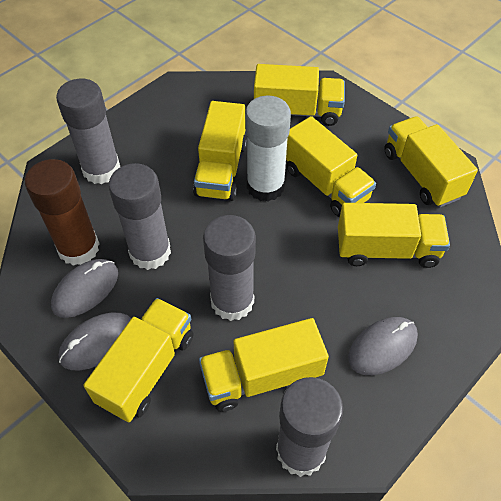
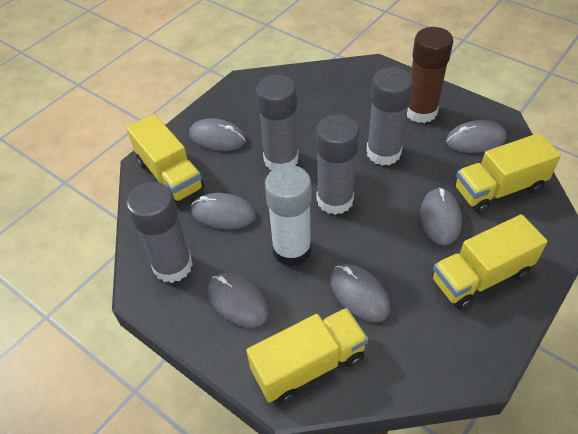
grey mouse: [51,259,118,318] [59,313,131,371] [348,317,418,375] = 3 -> [189,118,246,151] [191,193,256,229] [208,273,269,328] [330,264,391,322] [420,188,462,245] [446,120,507,153] = 6
yellow truck: [84,298,193,422] [193,101,247,201] [199,318,329,412] [254,64,345,126] [286,116,376,217] [338,203,450,268] [384,116,478,207] = 7 -> [126,114,205,203] [246,308,368,403] [432,214,548,309] [455,133,561,213] = 4

